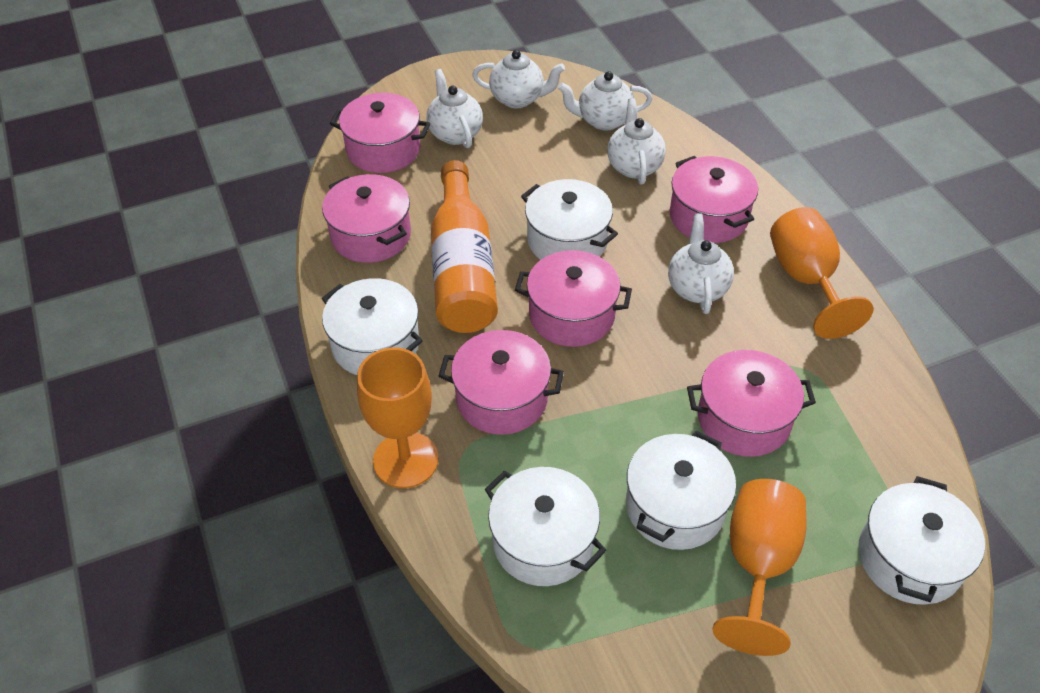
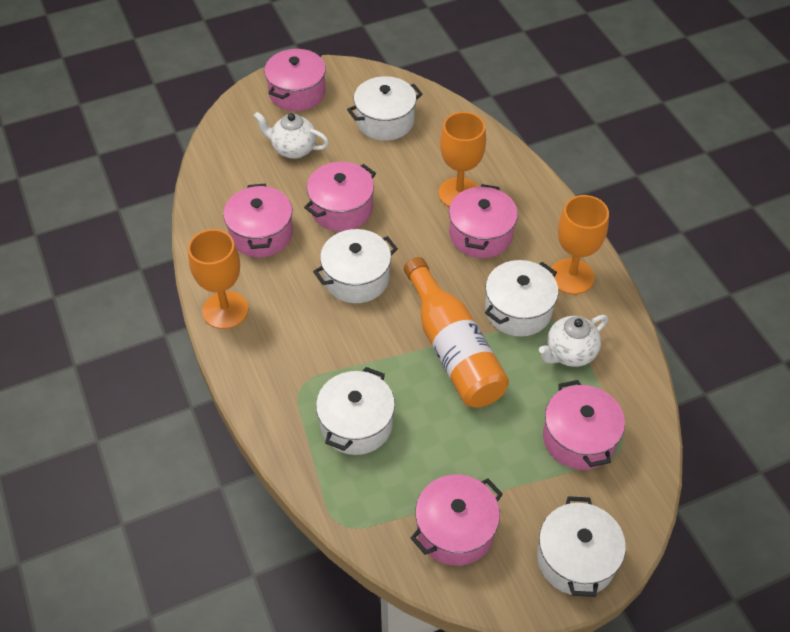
white teapot: [427,69,483,148] [472,50,565,108] [558,71,652,131] [607,98,666,185] [668,213,734,314] = 5 -> [254,112,329,159] [539,315,608,367] = 2

